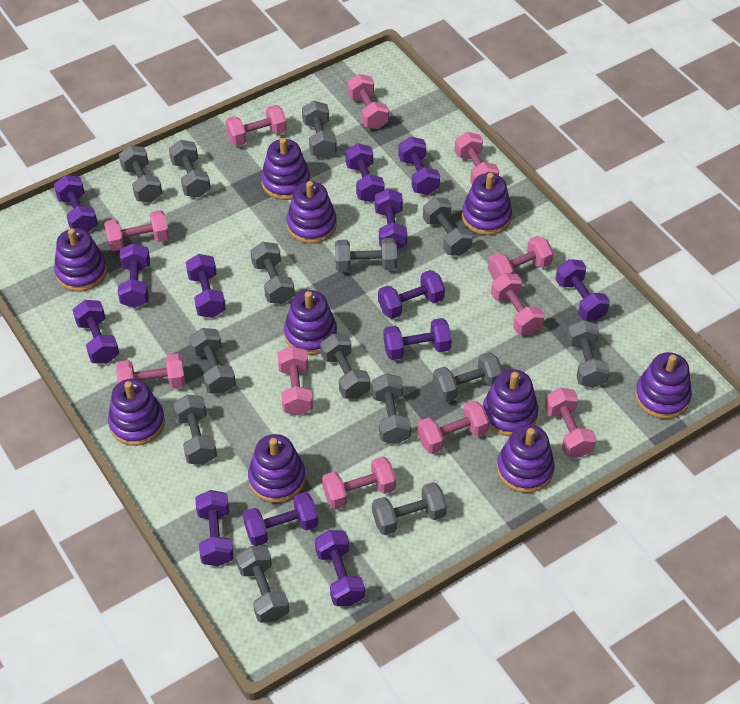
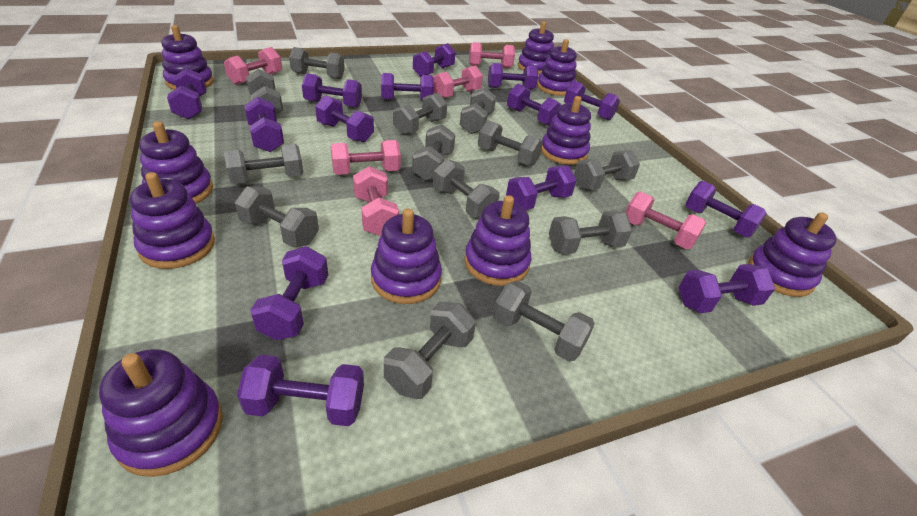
grey dumbbell: [119,145,162,203] [169,140,211,197] [173,395,217,465] [189,328,236,394] [236,546,289,623] [251,242,295,304] [302,101,337,158] [320,333,370,399] [335,238,397,272] [372,373,411,444] [372,482,447,535] [423,197,473,256] [433,352,503,402] [567,320,610,388] = 14 -> [224,144,303,184] [235,186,319,247] [246,69,283,115] [289,47,345,79] [384,302,476,399] [393,93,447,135] [412,124,455,181] [433,159,500,219] [460,87,496,134] [478,120,543,166] [493,281,595,362] [549,211,632,254] [574,150,640,190] = 13
pink dumbbell: [104,210,170,252] [116,353,185,388] [225,105,287,146] [277,346,313,416] [322,456,396,509] [347,74,389,129] [417,400,489,454] [455,132,499,184] [488,236,553,280] [491,273,545,335] [545,388,596,458] = 11 -> [224,47,282,85] [331,140,401,175] [353,166,399,236] [433,66,483,98] [469,42,515,68] [625,191,706,249] = 6
purple dumbbell: [54,175,98,232] [73,300,119,364] [118,243,150,308] [186,254,226,318] [195,490,234,566] [243,492,318,546] [315,530,365,606] [345,143,385,202] [375,189,407,249] [378,270,445,319] [383,318,452,360] [398,137,440,195] [556,259,610,321] = 13 -> [167,68,207,119] [237,355,364,426] [244,97,284,152] [250,246,328,340] [302,73,362,108] [315,95,374,142] [381,73,434,101] [413,43,456,77] [488,63,538,90] [506,165,577,210] [507,84,561,126] [564,81,620,121] [678,264,775,313] [685,181,767,238] = 14

